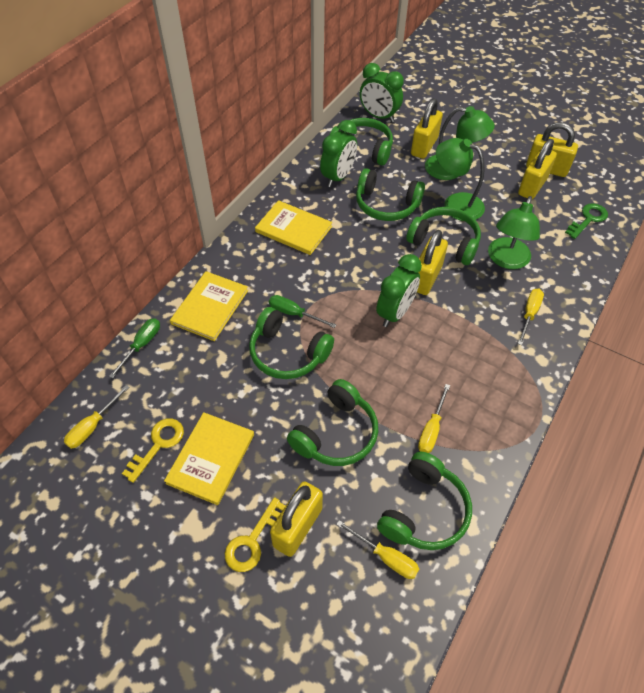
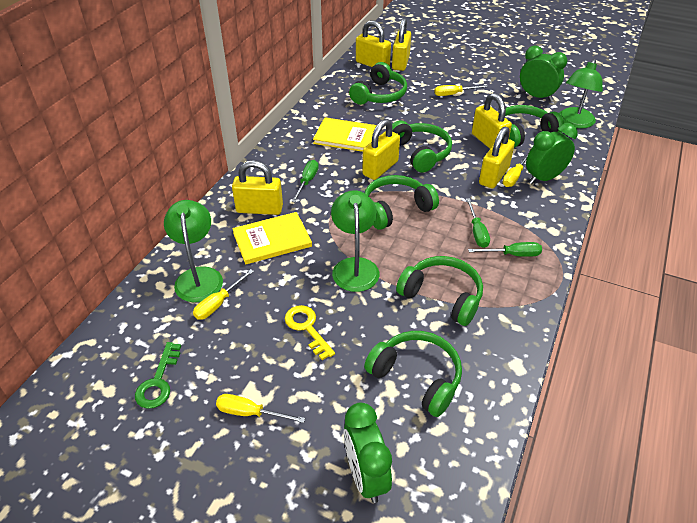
green screwdriver: [109,318,160,378] [269,295,336,328] = 2 -> [292,160,319,202] [466,198,490,248] [468,242,542,257] = 3
yellow book: [164,412,254,505] [170,271,248,341] [255,200,332,255] = 3 -> [232,212,312,264] [313,117,377,152] = 2
yellow key: [122,418,184,483] [225,497,286,572] = 2 -> [285,305,335,360] = 1
yellow padlock: [270,481,323,557] [411,98,443,159] [417,230,448,295] [518,139,557,199] [526,122,578,177] = 5 -> [232,160,283,215] [356,20,391,67] [362,119,400,180] [392,18,411,71] [472,93,512,149] [479,127,515,188] = 6

